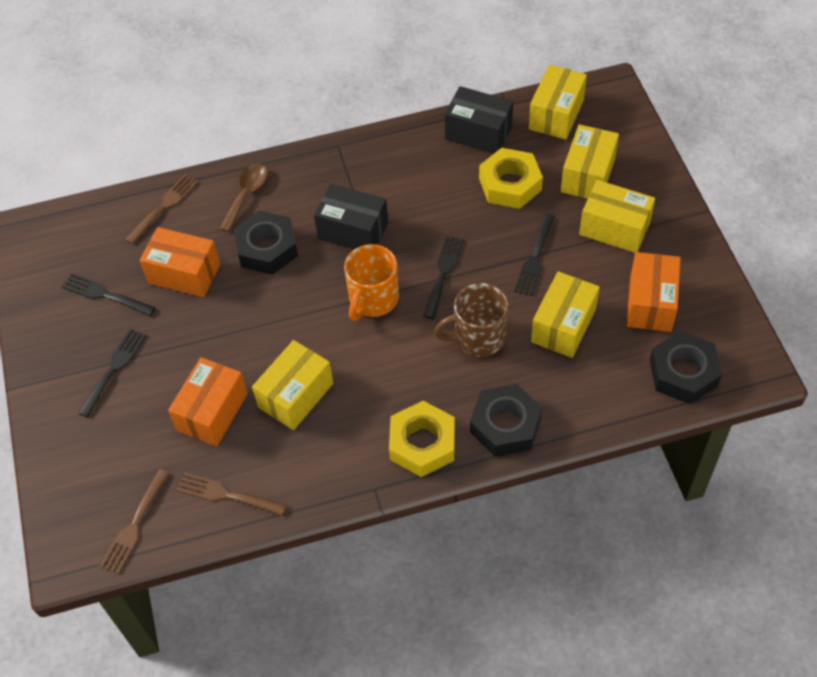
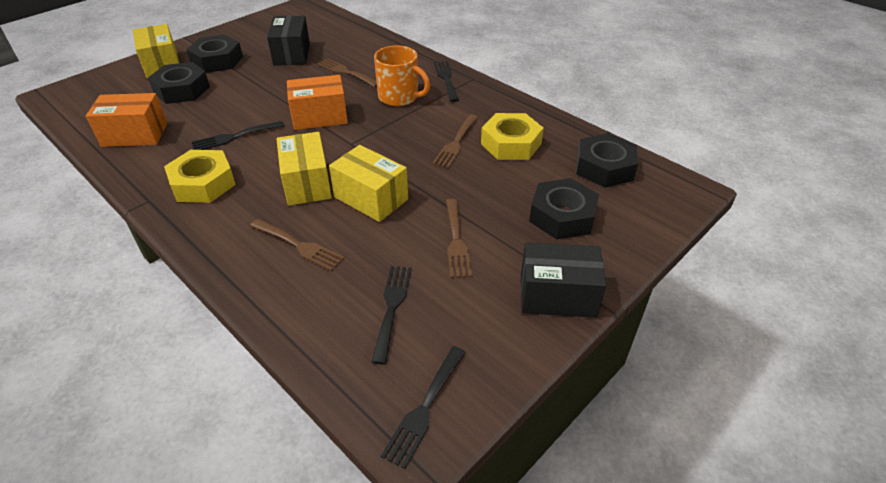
black nut: [234,211,298,275] [470,384,542,456] [650,331,722,404] = 3 -> [148,62,210,104] [187,35,243,73] [529,178,599,240] [576,133,638,187] = 4
brown fork: [100,469,170,574] [125,174,198,244] [176,472,287,516] = 3 -> [250,219,345,271] [317,58,377,87] [432,115,478,168] [446,199,472,278] = 4
brown mug: [434,283,509,357] = 1 -> none = 0
brown spoon: [219,164,268,232] = 1 -> none = 0
orange box: [140,227,220,297] [168,357,248,447] [626,252,681,332] = 3 -> [86,93,167,147] [287,75,348,130] = 2
yellow box: [252,340,333,430] [529,65,587,140] [531,271,600,358] [561,124,619,199] [579,180,655,253] = 5 -> [133,24,179,78] [276,132,332,206] [329,145,408,222] = 3

